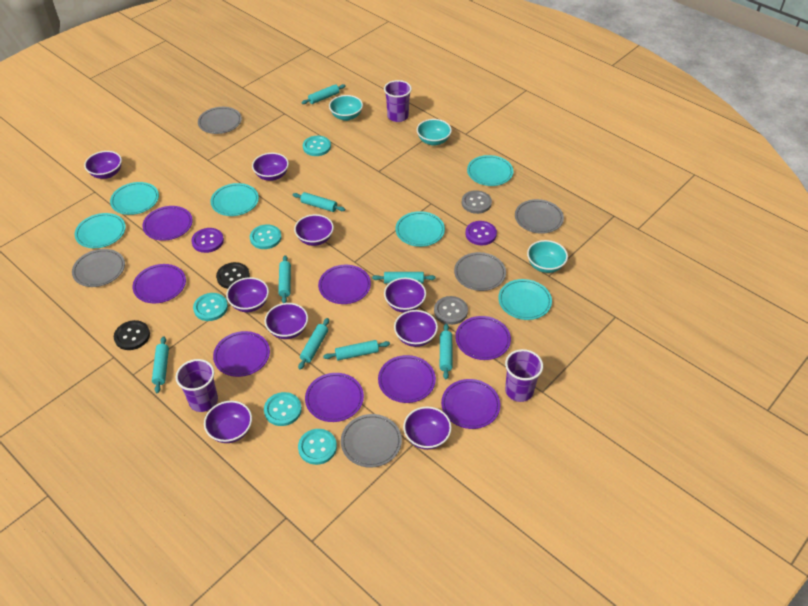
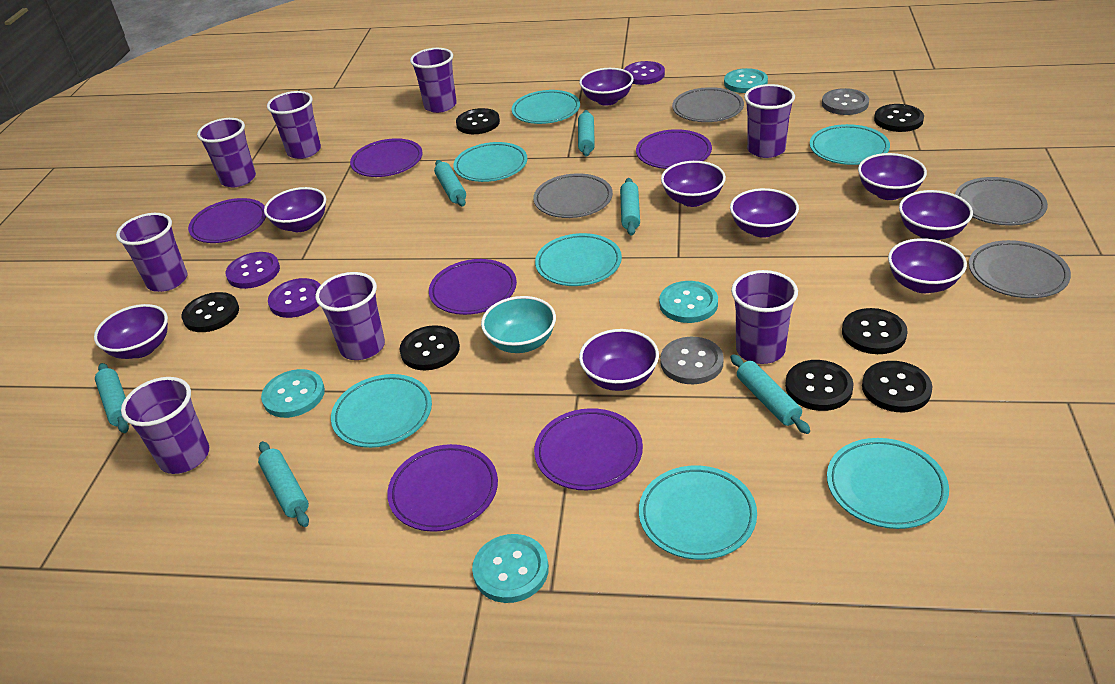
black button: [114,320,150,350] [216,262,250,289] = 2 -> [181,292,239,332] [400,325,460,370] [456,108,500,134] [785,360,854,411] [842,308,907,354] [862,361,933,412] [874,104,924,132] = 7
grey plate: [72,249,125,287] [198,107,242,134] [341,414,402,468] [454,252,506,291] [515,199,564,234] = 5 -> [533,173,613,218] [672,87,744,122] [955,177,1048,226] [969,240,1071,298] = 4
purple button: [191,228,224,253] [465,221,497,245] = 2 -> [225,252,280,289] [268,278,321,318] [624,61,665,85] = 3
purple cup: [176,359,218,412] [384,80,412,122] [505,349,543,402] = 3 -> [116,213,188,292] [121,377,209,474] [197,118,256,187] [267,91,321,159] [316,272,385,360] [410,48,457,113] [731,270,798,364] [744,84,795,158] = 8
purple plate: [132,264,186,304] [142,206,193,241] [213,331,270,377] [305,373,364,422] [318,265,371,304] [378,355,436,403] [441,379,501,429] [455,316,511,360] = 8 -> [188,198,266,243] [350,138,423,177] [387,444,498,532] [429,259,517,315] [534,408,643,490] [636,129,712,169] = 6
turquoise bowl: [329,95,363,121] [417,119,452,146] [527,240,568,273] = 3 -> [481,296,556,353] = 1
turquoise button: [193,293,228,321] [250,224,282,249] [264,392,302,426] [298,429,337,465] [303,136,331,156] = 5 -> [261,369,325,418] [472,534,549,603] [659,281,718,323] [724,68,768,93] = 4
turquoise plate: [75,213,126,248] [110,182,159,215] [210,183,259,216] [396,211,445,247] [467,155,513,186] [498,279,552,320] = 6 -> [331,374,432,448] [453,142,527,182] [512,90,580,124] [535,233,622,286] [639,466,757,560] [810,124,890,165] [827,438,949,529] = 7
turquoise rolling pin: [152,336,169,393] [278,255,291,303] [293,192,345,212] [298,318,329,370] [301,84,346,104] [323,340,390,360] [372,272,435,284] [440,324,452,379] = 8 -> [95,363,129,433] [258,441,309,527] [434,160,466,206] [578,110,595,156] [620,178,640,235] [731,354,810,434] = 6

